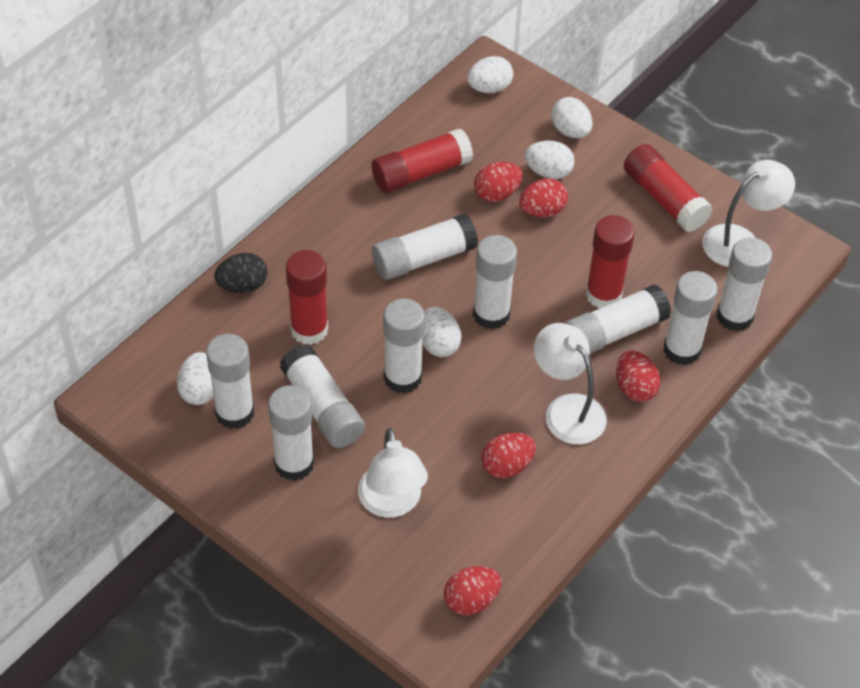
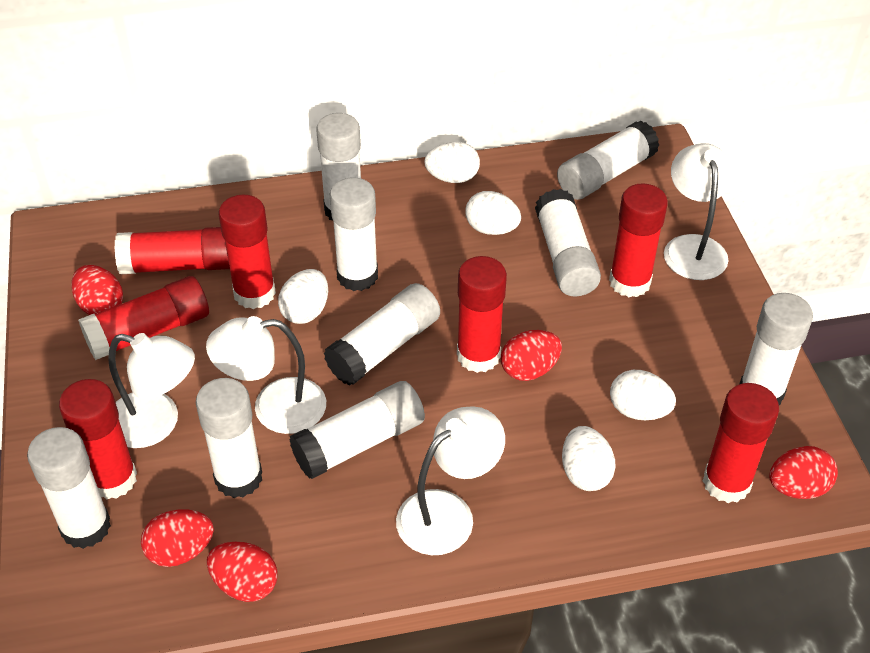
black egg: [214,253,267,293] = 1 -> none = 0
red glue stick: [286,250,328,345] [372,129,473,193] [586,215,635,309] [624,144,713,232] = 4 -> [59,379,137,499] [78,276,209,360] [114,227,230,274] [218,195,276,309] [457,256,507,373] [609,184,668,297] [703,383,779,503] = 7
white lamp: [358,428,428,518] [534,323,607,444] [702,160,795,267] = 3 -> [108,333,195,448] [206,316,326,434] [396,406,505,555] [664,143,732,280] = 4

